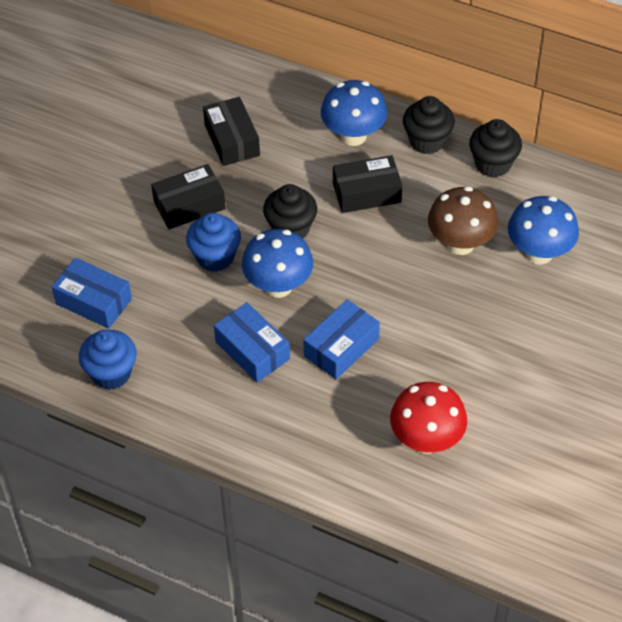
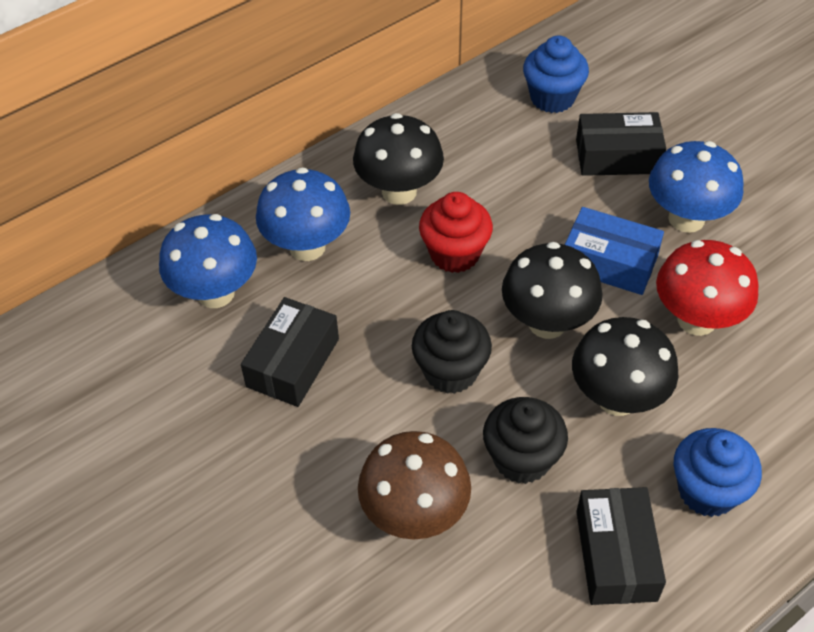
black cupcake: [263,184,317,239] [403,96,455,154] [469,119,522,178] = 3 -> [412,310,492,394] [483,397,568,484] = 2
black mushroom: none = 0 -> [353,113,444,205] [502,242,603,339] [572,317,678,416] = 3
blue box: [52,258,132,329] [214,302,290,383] [303,299,380,379] = 3 -> [565,207,664,295] = 1
red cupcake: none = 0 -> [419,192,493,273] = 1

